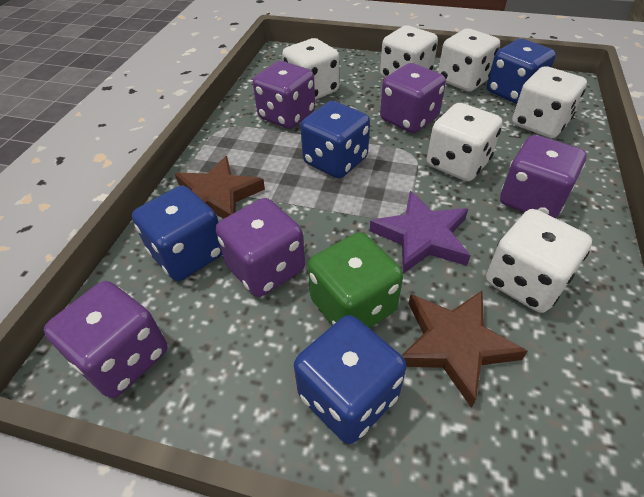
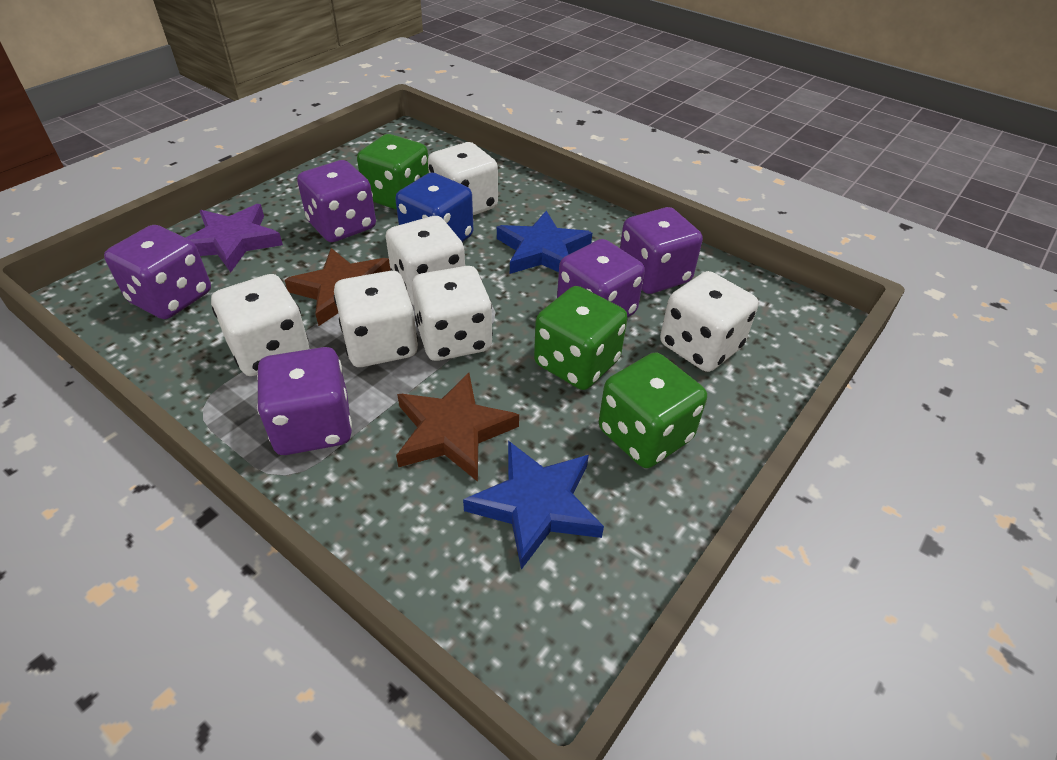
blue dice: [132,185,223,281] [294,315,406,444] [301,101,370,178] [487,39,556,104] = 4 -> [395,173,473,242] = 1
blue star: none = 0 -> [463,440,604,570] [497,211,592,274] = 2
green dice: [308,232,403,328] = 1 -> [357,134,429,210] [534,286,628,390] [599,353,707,468] = 3

